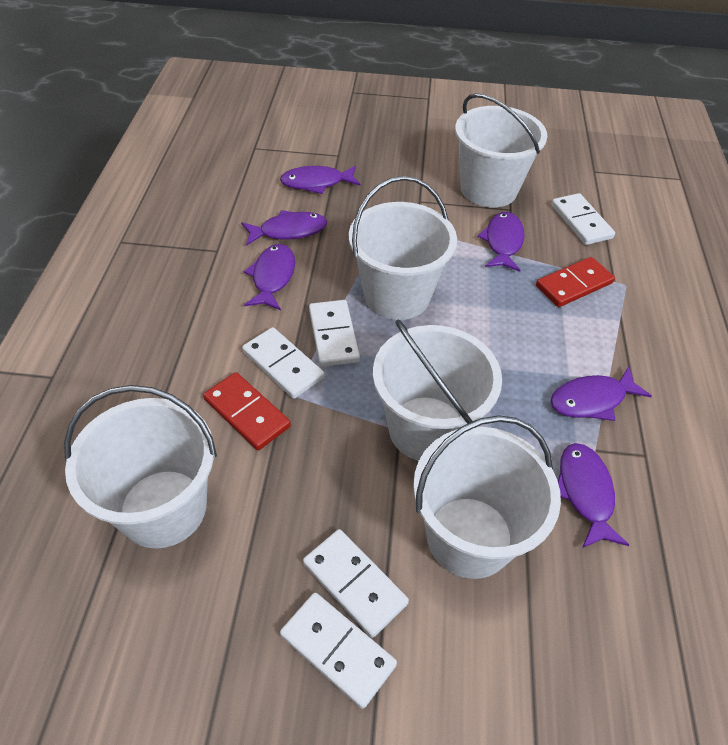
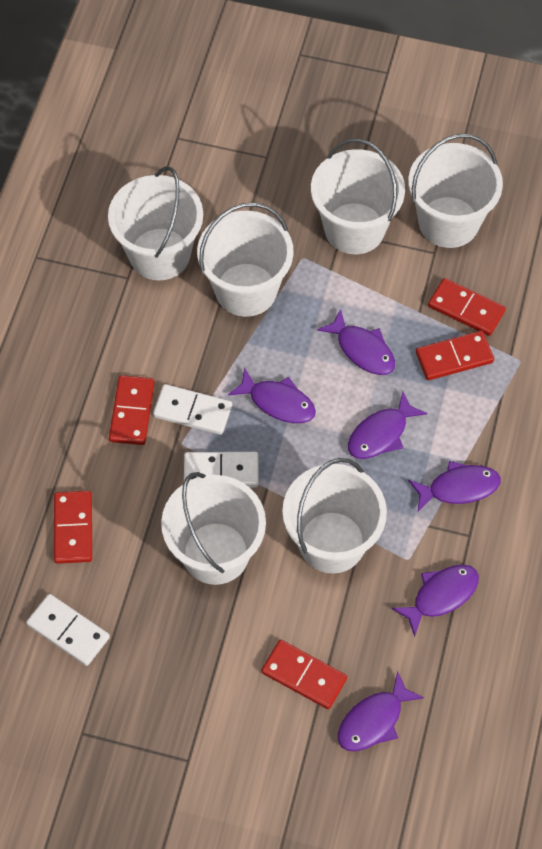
red domino: [203,372,291,451] [536,257,615,307] = 2 -> [54,491,92,564] [109,375,155,445] [261,640,347,709] [416,331,494,380] [428,278,506,336] = 5
white bucket: [64,385,217,549] [349,176,457,320] [373,320,502,461] [413,415,561,579] [455,93,547,208] = 5 -> [108,166,203,281] [161,472,266,585] [197,203,294,317] [282,458,387,574] [311,139,405,254] [408,134,503,248] = 6
white domino: [242,327,324,399] [280,593,397,709] [303,529,409,638] [309,300,360,367] [551,193,615,245] = 5 -> [26,594,110,666] [153,384,232,435] [184,452,259,488] = 3

